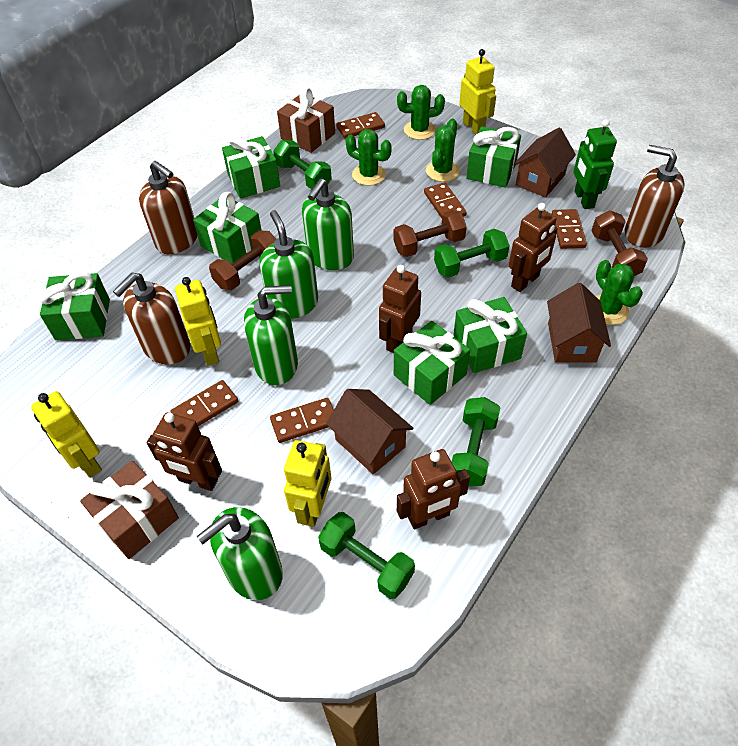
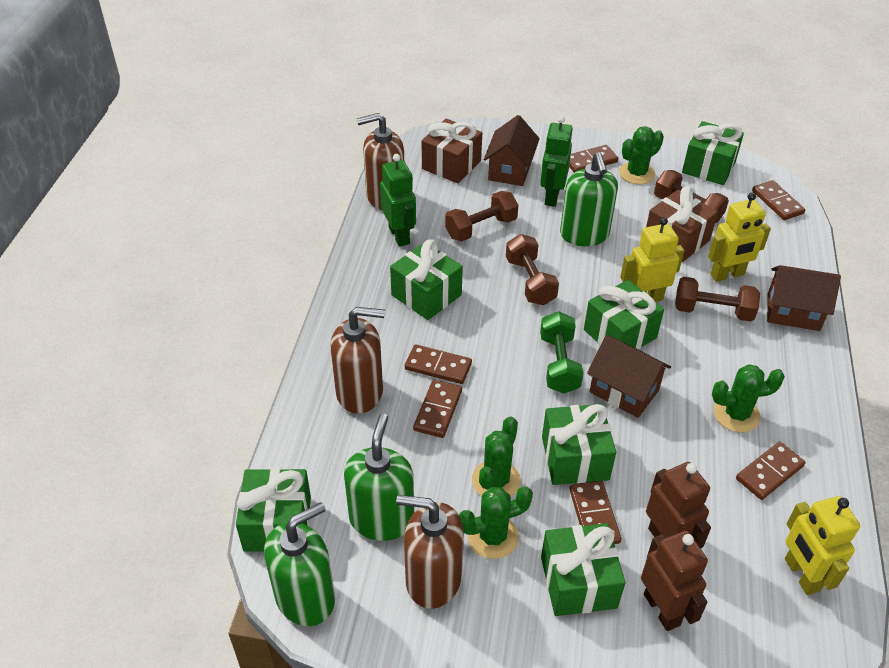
brown domino: [170,380,238,426] [270,398,334,443] [336,112,385,139] [424,183,467,218] [552,209,587,249] = 5 -> [405,344,472,384] [413,380,462,438] [569,145,618,173] [569,481,621,544] [736,442,805,500] [752,180,805,220] = 6
brown dumbbell: [209,230,276,290] [393,210,467,257] [592,210,648,276] = 3 -> [445,191,519,241] [506,234,559,305] [654,170,729,223] [675,277,760,322] = 4
brown robot: [147,412,222,491] [379,265,421,353] [397,449,470,529] [509,203,558,292] = 4 -> [641,531,708,631] [646,462,711,548] = 2
green dumbbell: [273,140,332,189] [318,512,415,599] [434,229,510,278] [452,397,501,486] = 4 -> [540,311,583,394] = 1
green robot: [573,119,617,209] = 1 -> [380,154,416,247] [540,116,573,207] = 2
green soap dispenser: [197,507,283,600] [244,285,298,385] [259,210,318,319] [302,178,354,270] = 4 -> [264,502,335,626] [344,413,414,541] [560,152,618,246] = 3
yellow robot: [31,391,102,478] [175,277,221,366] [284,440,331,527] [459,49,496,135] = 4 -> [620,217,684,302] [708,192,771,282] [785,496,860,595] = 3

